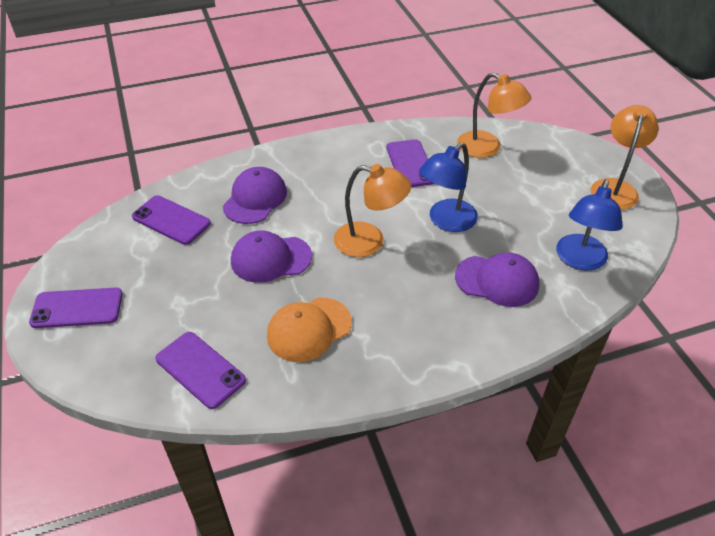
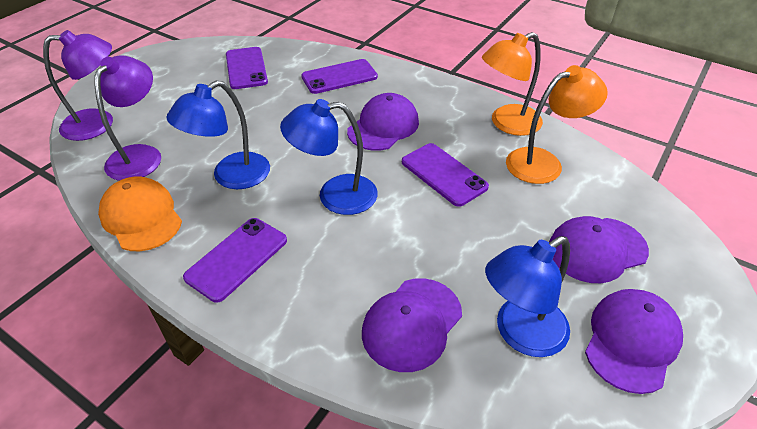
blue lamp: [419,143,478,232] [556,179,623,271] = 2 -> [166,80,270,189] [280,99,378,215] [485,236,570,357] = 3
orange lamp: [334,164,411,257] [457,72,531,158] [591,105,659,210] = 3 -> [482,32,543,136] [506,65,608,184] = 2
purple cap: [223,167,287,224] [231,231,312,283] [455,252,539,307] = 3 -> [347,93,419,151] [362,278,462,372] [549,216,649,283] [585,289,683,394] = 4
purple lamp: none = 0 -> [43,30,113,141] [94,55,161,181] = 2

